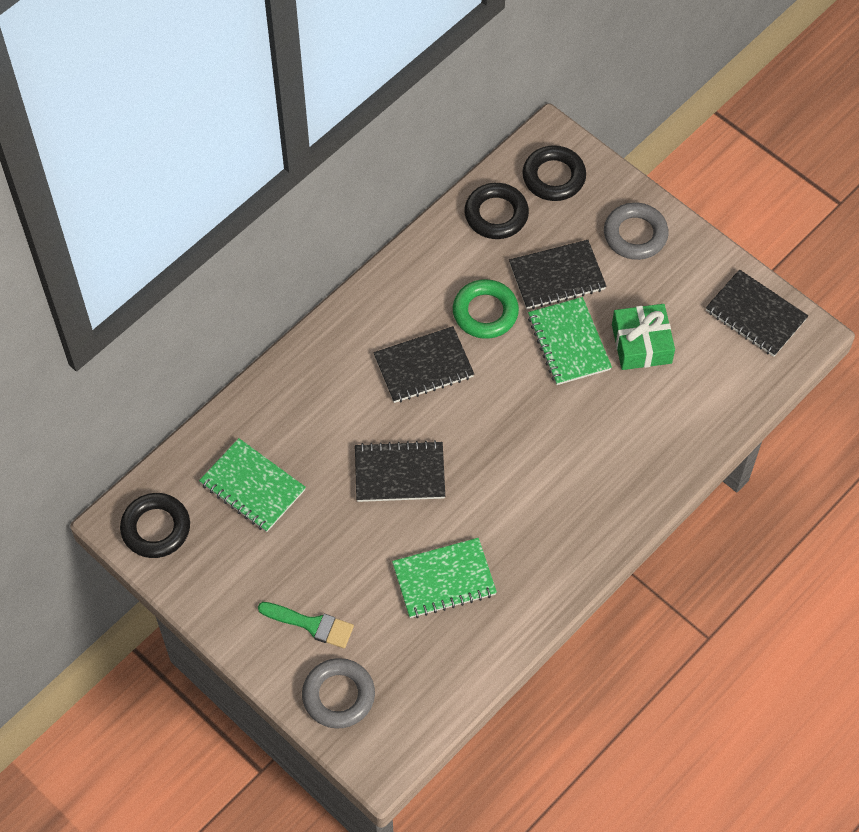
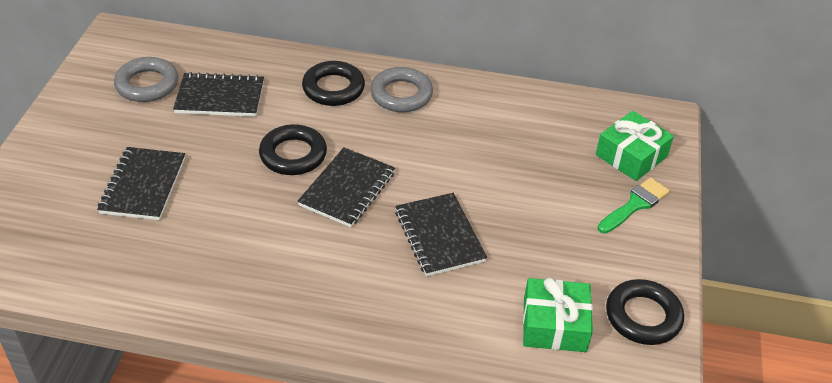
green gift: [612,304,675,370] = 1 -> [523,278,593,352] [596,111,674,181] = 2
green notebook: [199,438,306,532] [392,538,497,618] [528,297,612,385] = 3 -> none = 0
green ring: [453,279,519,339] = 1 -> none = 0

